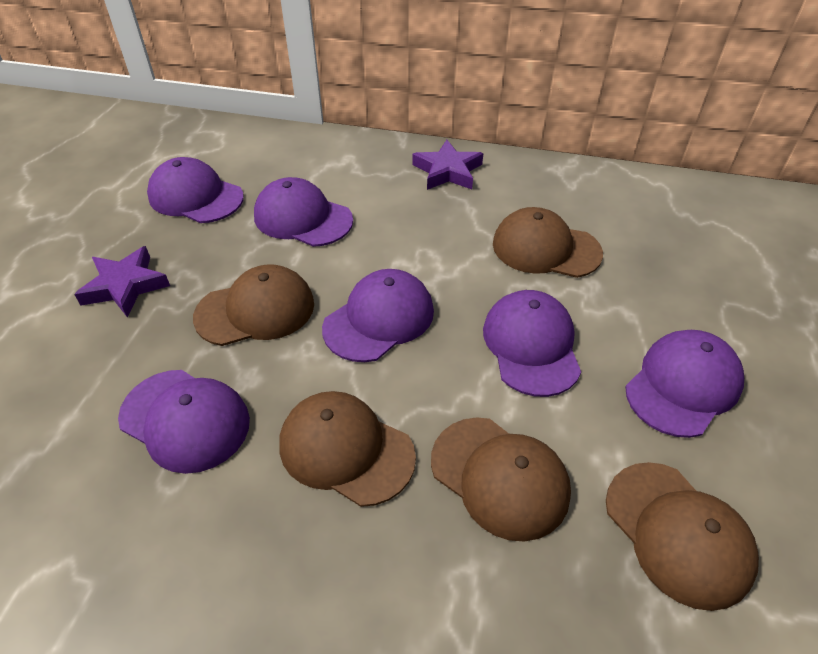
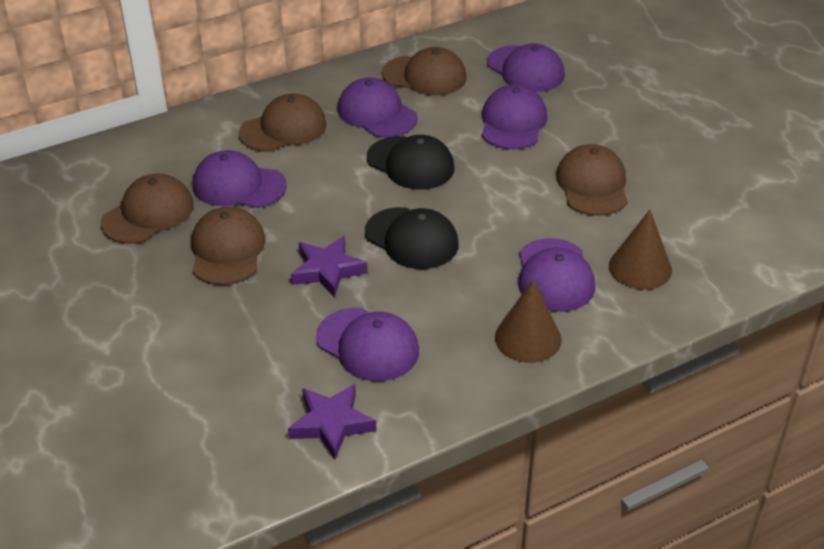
black cap: none = 0 -> [365,207,459,269] [367,135,455,189] = 2
brown cone: none = 0 -> [495,279,562,363] [609,210,672,290] = 2

